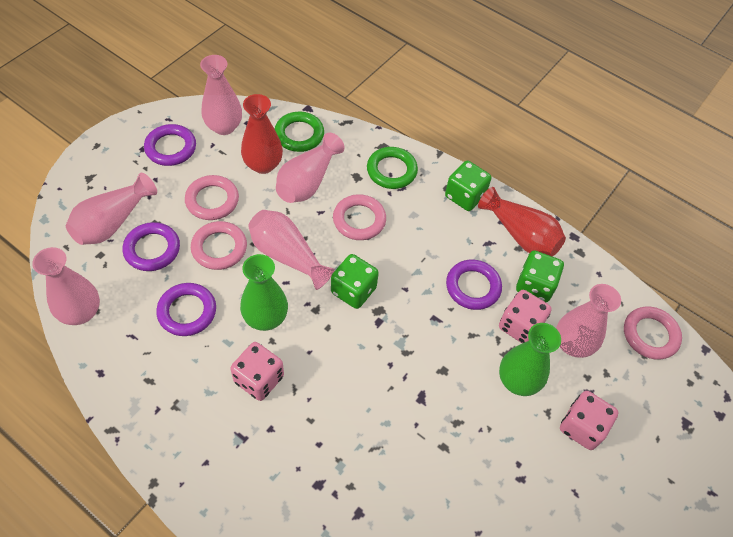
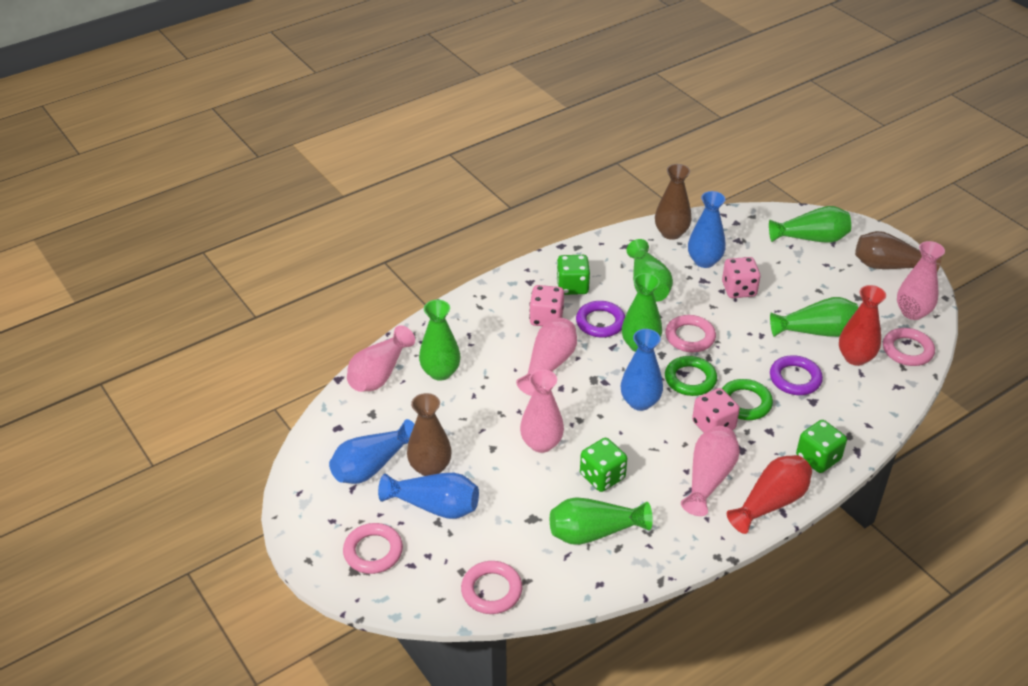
blue vase: none = 0 -> [329,419,414,484] [378,473,479,519] [621,329,663,411] [688,191,726,268] = 4
brown vase: none = 0 -> [407,393,452,476] [655,164,691,240] [855,231,942,272] = 3
green vase: [240,254,288,331] [499,323,561,396] = 2 -> [419,300,460,381] [550,497,653,545] [622,273,662,352] [627,239,673,302] [769,206,851,243] [770,297,858,337] = 6
pink vase: [32,247,100,325] [66,173,157,245] [200,55,242,135] [248,210,335,290] [276,133,345,203] [556,284,621,358] = 6 -> [347,325,415,392] [516,318,577,396] [520,370,564,453] [681,426,740,516] [897,241,945,320] = 5
purple ring: [123,222,180,271] [144,124,196,166] [156,283,216,336] [446,260,502,310] = 4 -> [576,301,625,337] [770,355,823,395] = 2

